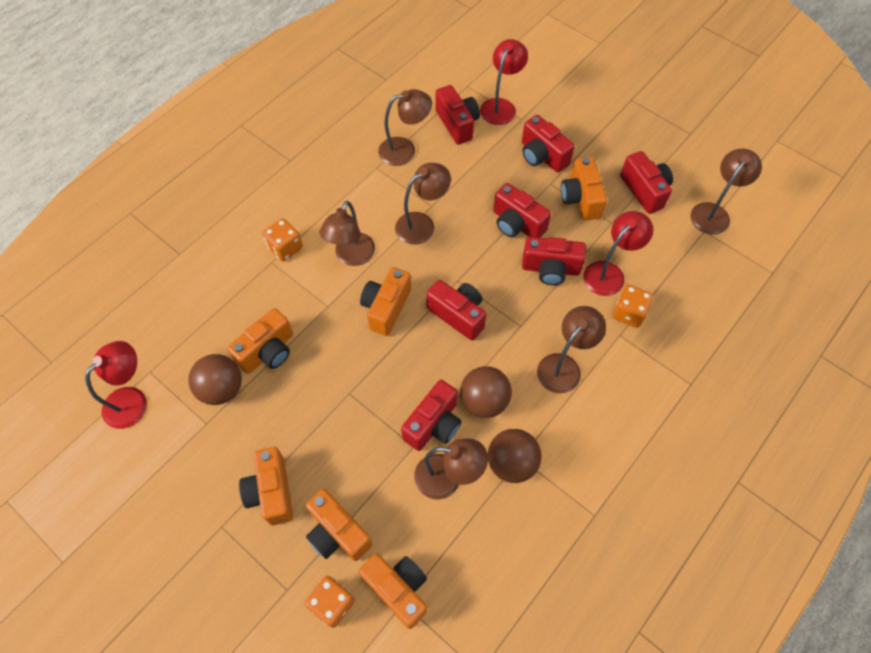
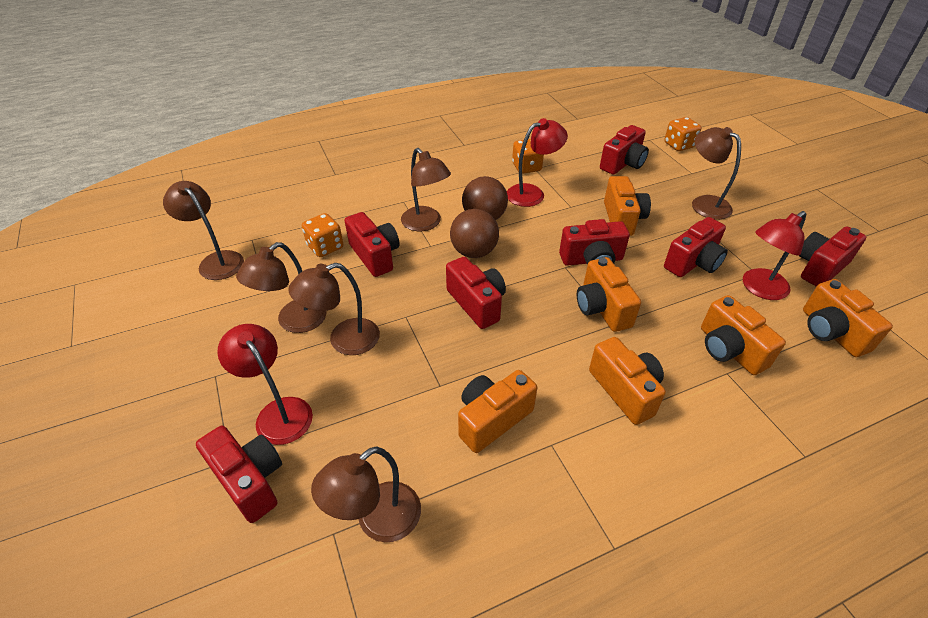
brown ball: [188,354,242,405] [460,366,512,418] [488,429,541,483] = 3 -> [450,209,499,258] [462,176,508,220] = 2

